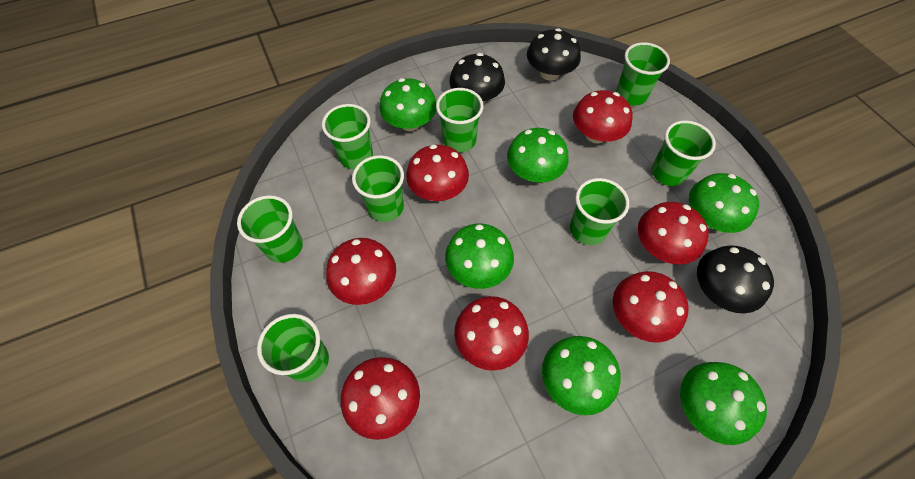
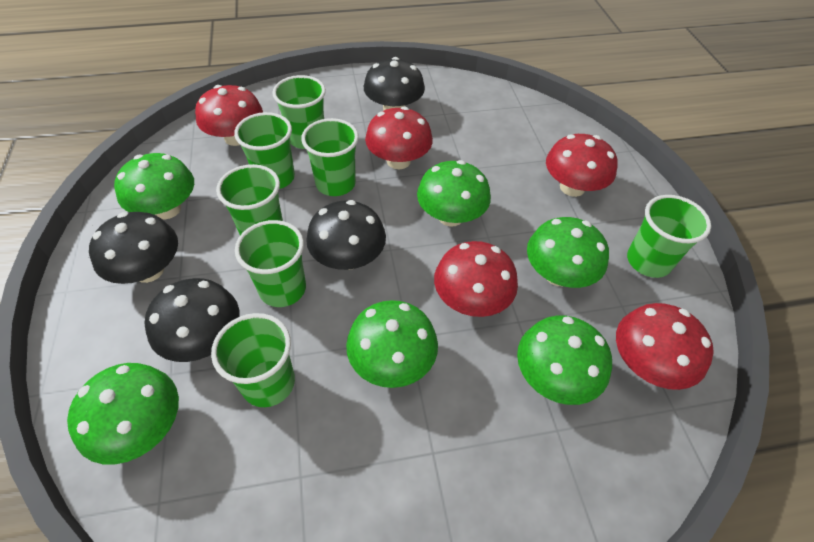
black mushroom: [449,53,505,104] [527,28,581,81] [697,245,774,313] = 3 -> [89,212,178,284] [145,278,240,362] [306,200,386,270] [364,57,425,111] = 4
green cup: [237,195,303,263] [257,314,329,382] [322,104,373,169] [352,155,404,222] [436,88,483,152] [570,178,629,245] [616,42,670,106] [652,120,716,186] = 8 -> [211,313,295,407] [216,164,283,235] [234,112,295,189] [235,220,306,307] [272,75,326,149] [301,118,359,196] [627,195,711,278] = 7
red mushroom: [326,238,396,305] [341,357,420,440] [406,145,469,201] [454,296,529,371] [573,90,633,144] [613,271,689,342] [638,202,709,265] = 7 -> [195,85,263,146] [365,106,433,169] [434,241,518,317] [546,134,618,197] [616,303,714,390] = 5

